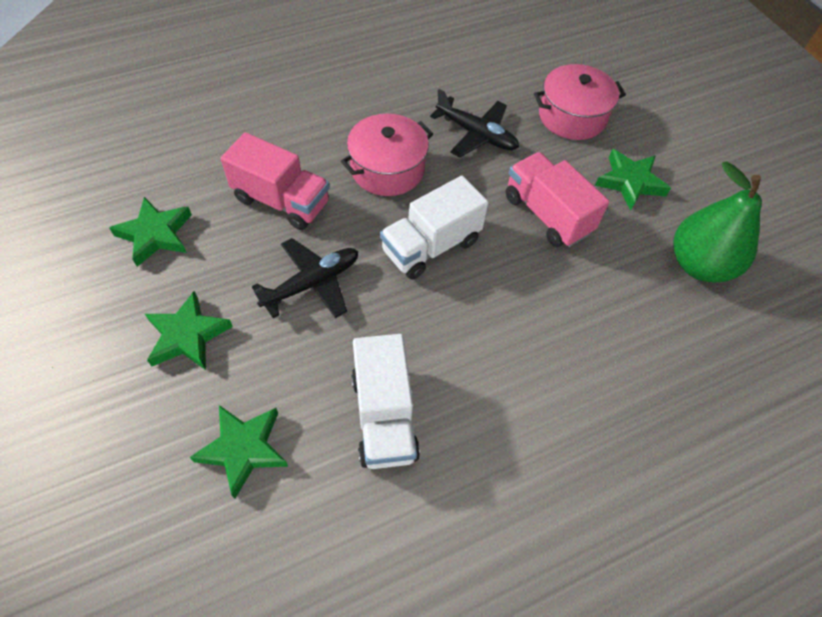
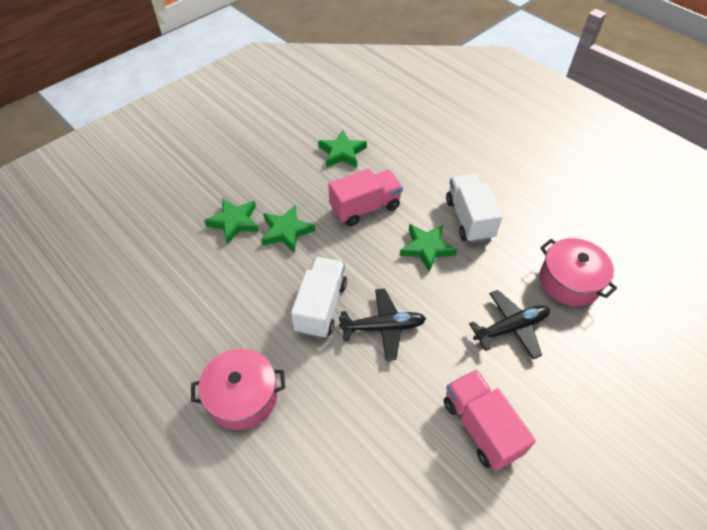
green pear: [673,161,762,283] = 1 -> none = 0

